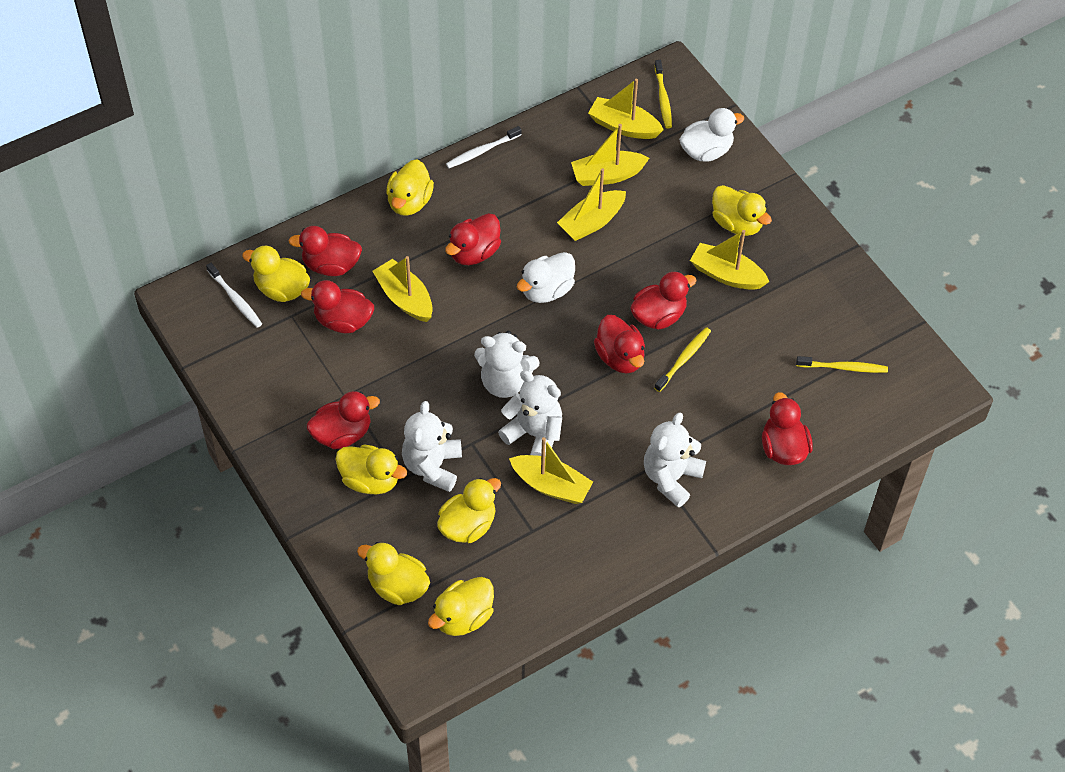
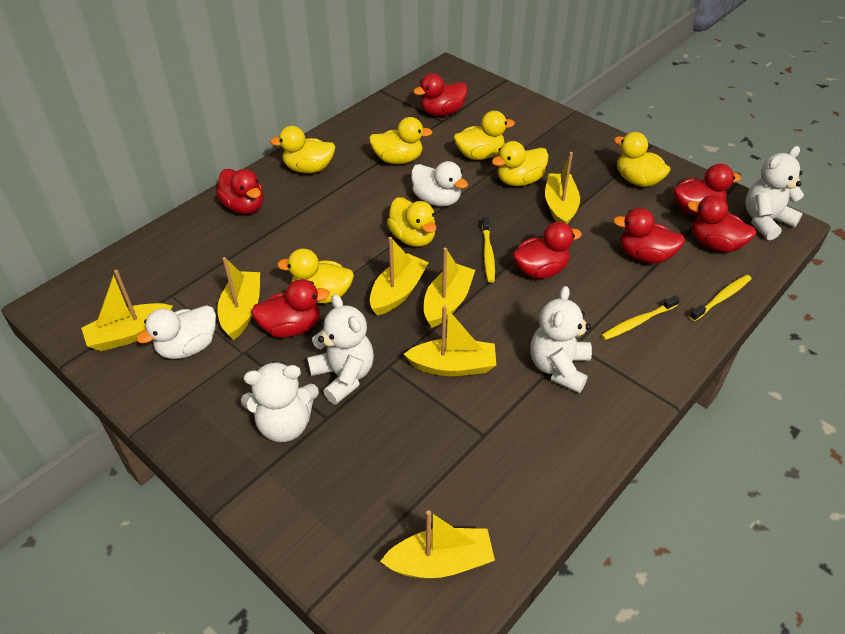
white toothbrush: [206,263,262,328] [446,126,522,168] = 2 -> none = 0
yellow boat: [372,256,433,322] [509,437,593,504] [557,168,626,241] [571,124,649,186] [588,79,664,139] [690,230,769,290] = 6 -> [81,270,173,351] [217,257,260,340] [370,237,429,316] [380,510,495,578] [404,305,496,376] [424,248,475,328] [545,152,580,224] = 7

